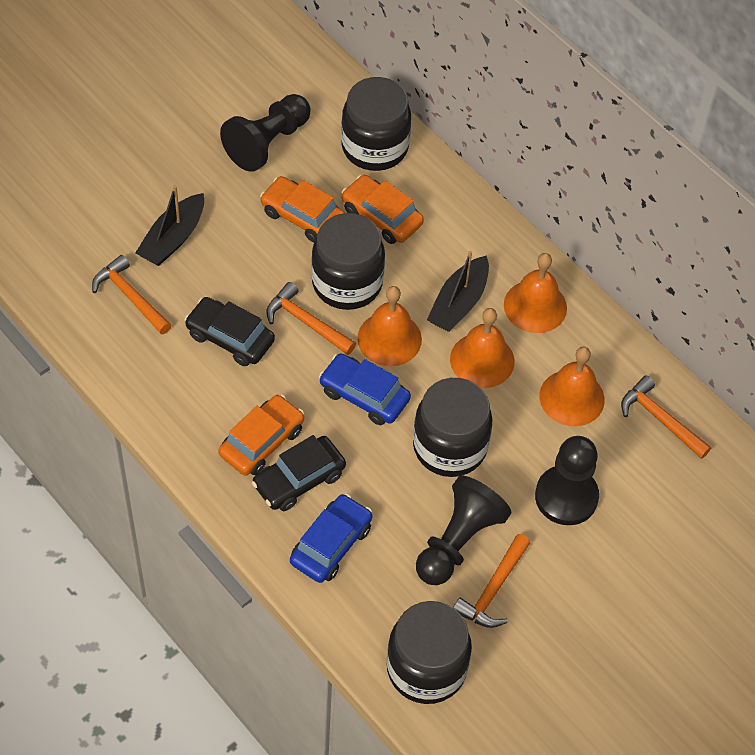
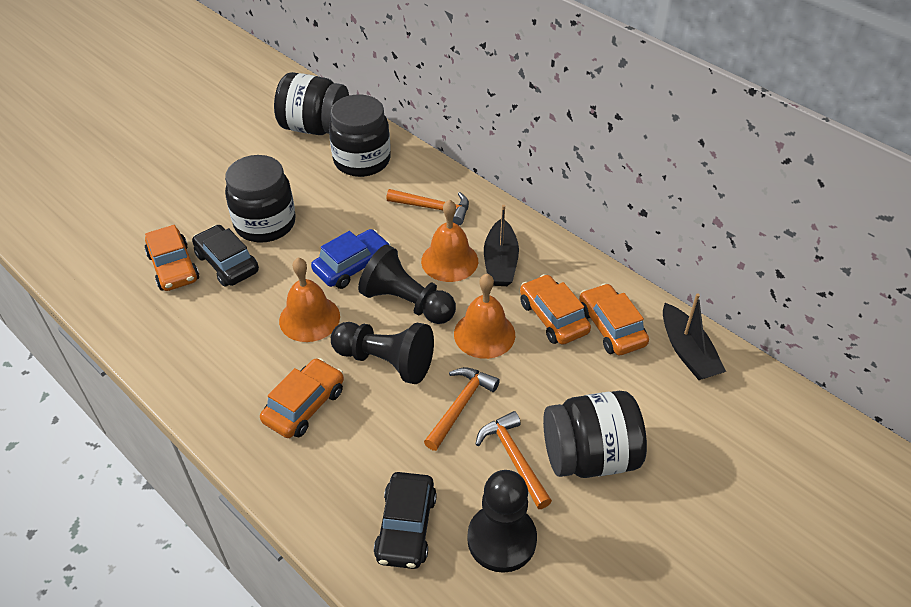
blue car: [290,494,372,583] [319,353,411,425] = 2 -> [311,229,391,289] = 1
orange bell: [357,286,422,366] [450,308,515,388] [504,253,567,333] [539,346,605,426] = 4 -> [279,258,340,342] [421,199,478,282] [454,274,515,359] = 3
orange car: [218,395,304,476] [260,176,345,242] [341,175,424,244] = 3 -> [145,225,199,291] [260,358,344,438] [520,274,591,345] [579,283,649,356] = 4
orange hammer: [92,255,171,335] [266,282,356,355] [453,534,530,628] [621,375,711,459] = 4 -> [386,189,469,225] [424,367,500,451] [476,411,552,509] = 3

